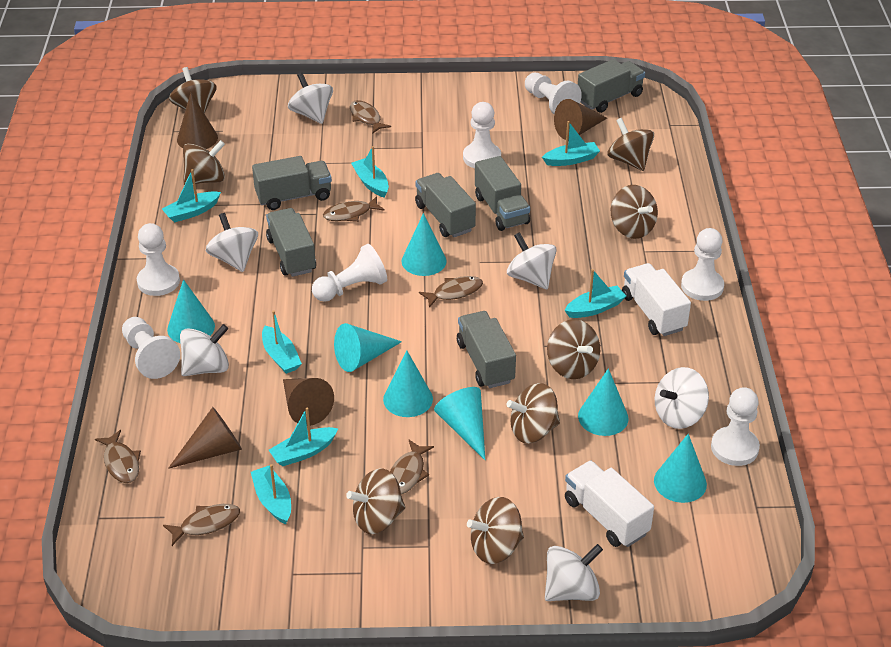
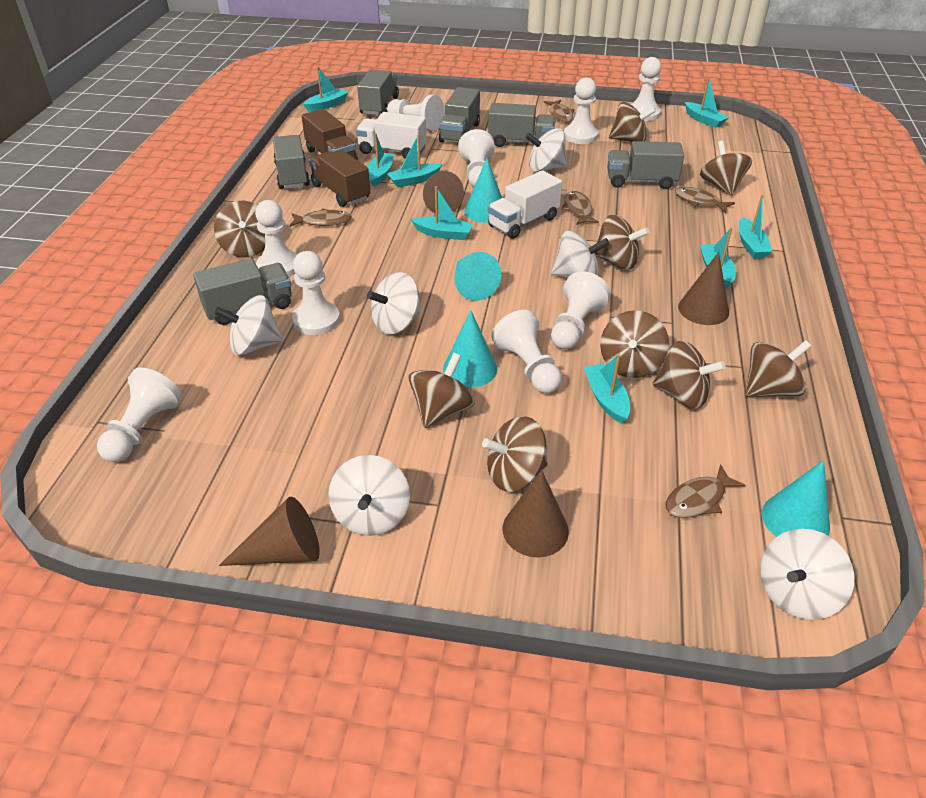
brown fish: [95,430,141,483] [163,504,240,546] [323,196,385,222] [350,100,391,133] [390,440,434,494] [419,276,483,308] = 6 -> [289,209,352,227] [544,100,574,122] [562,191,599,225] [666,464,745,518] [675,187,735,213] = 5
brown spinning top: [169,67,217,114] [183,140,225,185] [346,469,405,534] [467,497,524,564] [506,383,560,443] [547,319,600,379] [607,118,654,171] [611,185,658,239] = 8 -> [214,201,265,258] [409,353,475,428] [482,416,548,492] [595,215,649,270] [600,310,669,378] [609,102,656,142] [653,341,726,409] [700,141,752,196] [745,340,811,397] = 9
brown truck: none = 0 -> [301,109,358,160] [309,150,371,207] = 2
turquoise boat: [162,169,221,223] [251,464,291,525] [262,310,302,374] [269,407,338,466] [351,146,389,198] [542,121,600,166] [564,269,626,318] = 7 -> [303,66,348,112] [368,133,394,187] [387,135,442,187] [411,186,473,240] [584,354,630,424] [685,77,729,128] [700,227,736,289] [739,195,773,259] = 8
turquoise cone: [167,279,215,343] [334,323,402,372] [383,351,433,417] [401,213,446,276] [434,387,485,460] [578,368,628,436] [654,434,707,503] = 7 -> [443,310,497,388] [454,252,501,301] [464,158,502,223] [762,460,830,537] = 4
white pawn: [122,317,180,379] [137,223,180,296] [312,244,387,302] [463,102,501,168] [525,73,582,114] [681,228,724,301] [711,387,760,466] = 7 -> [97,367,182,462] [255,200,297,277] [292,251,340,335] [387,95,444,131] [458,129,495,187] [491,310,562,394] [551,271,611,349] [564,77,598,144] [631,57,661,121] = 9

